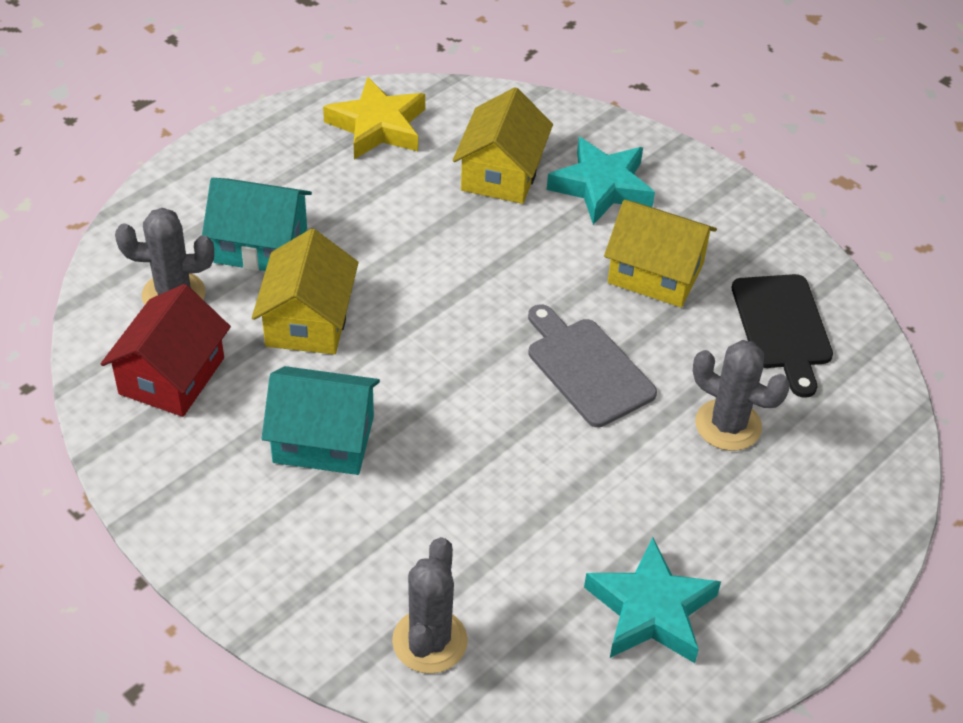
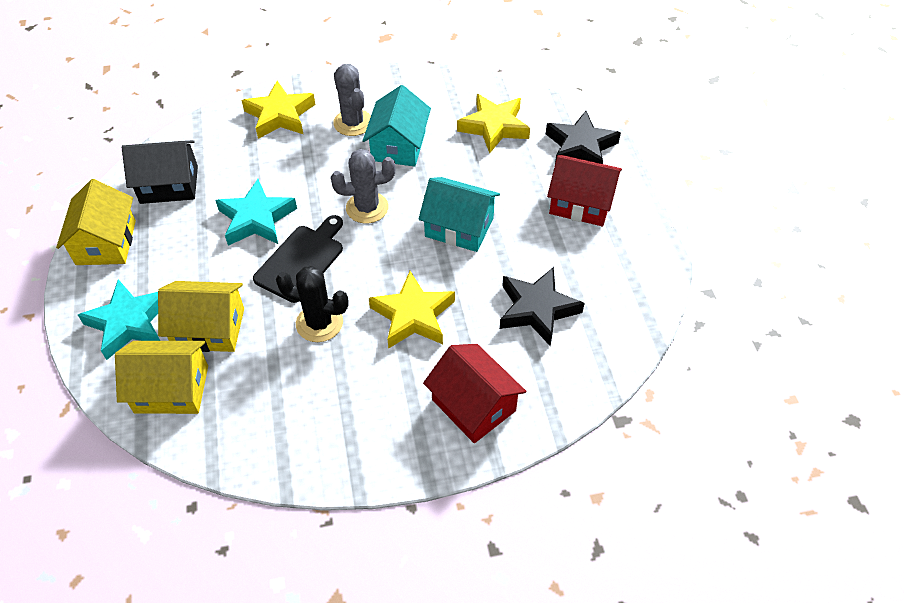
black cactus: none = 0 -> [276,266,349,342] = 1
black house: none = 0 -> [122,140,198,204] = 1
black star: none = 0 -> [500,267,585,346] [546,111,621,164] = 2
grey cactus: [115,208,214,305] [392,537,468,674] [693,340,790,451] = 3 -> [331,149,395,223] [333,64,371,136] = 2
grey cutting board: [528,305,657,427] = 1 -> none = 0
red house: [101,284,231,417] = 1 -> [423,344,526,443] [547,155,622,226] = 2
yellow star: [323,77,425,159] = 1 -> [241,81,316,139] [369,271,455,349] [457,94,530,153] = 3

